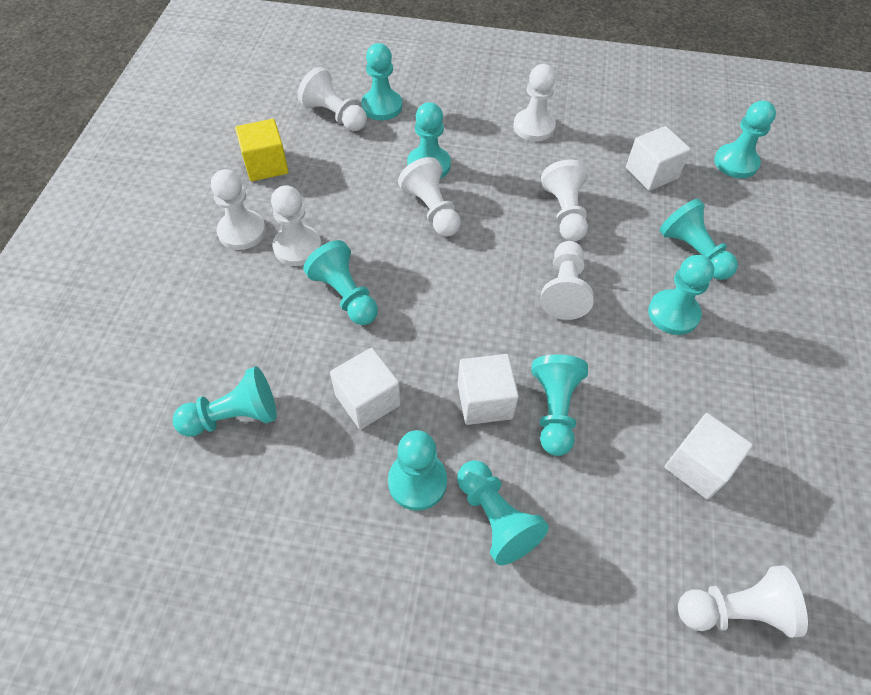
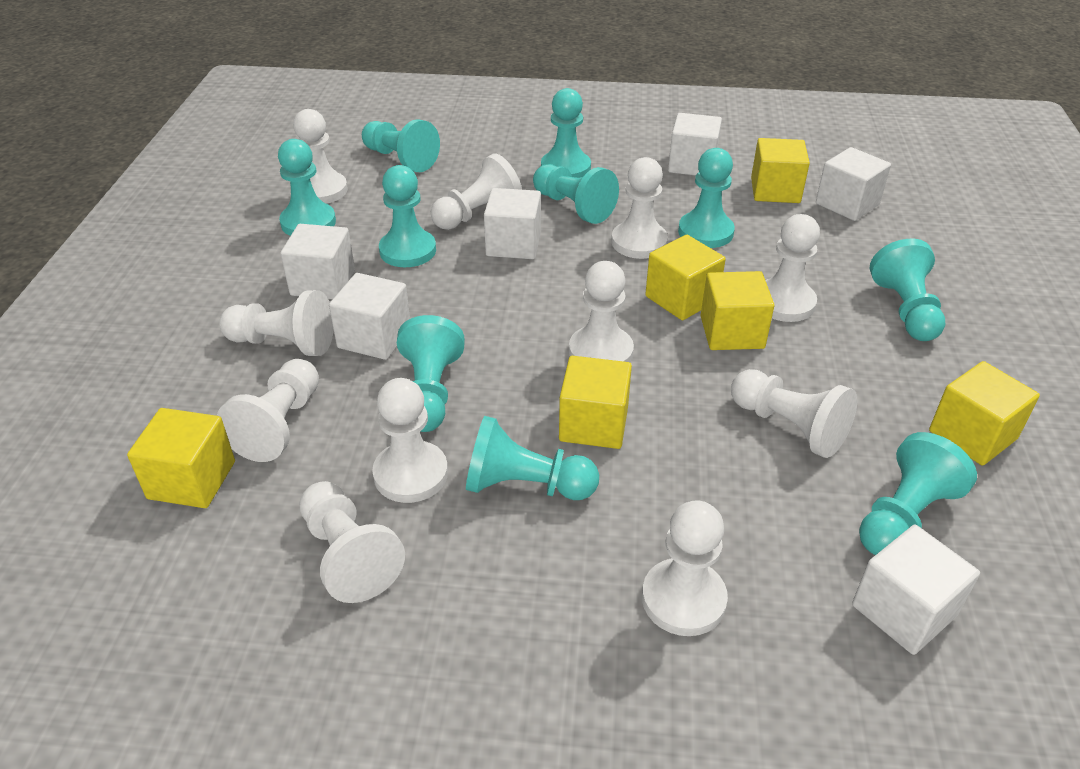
white cube: [330,348,401,430] [458,354,519,425] [626,126,691,191] [665,413,753,499] = 4 -> [280,224,355,299] [329,273,410,360] [484,188,541,259] [668,113,722,176] [816,147,891,221] [852,524,980,655] = 6
white pawn: [211,169,266,250] [271,185,322,266] [297,67,367,131] [398,157,461,237] [513,64,556,141] [540,241,594,320] [541,160,588,241] [678,565,808,638] = 8 -> [217,359,319,462] [219,290,334,356] [293,109,348,204] [300,481,405,603] [372,378,448,503] [431,153,522,230] [569,261,634,362] [611,157,668,259] [642,500,728,636] [731,369,857,458] [765,214,820,322] = 11
yellow cube: [235,119,289,181] = 1 -> [127,408,235,508] [559,356,632,449] [645,235,726,320] [700,271,774,350] [751,138,810,203] [929,361,1040,466] = 6

